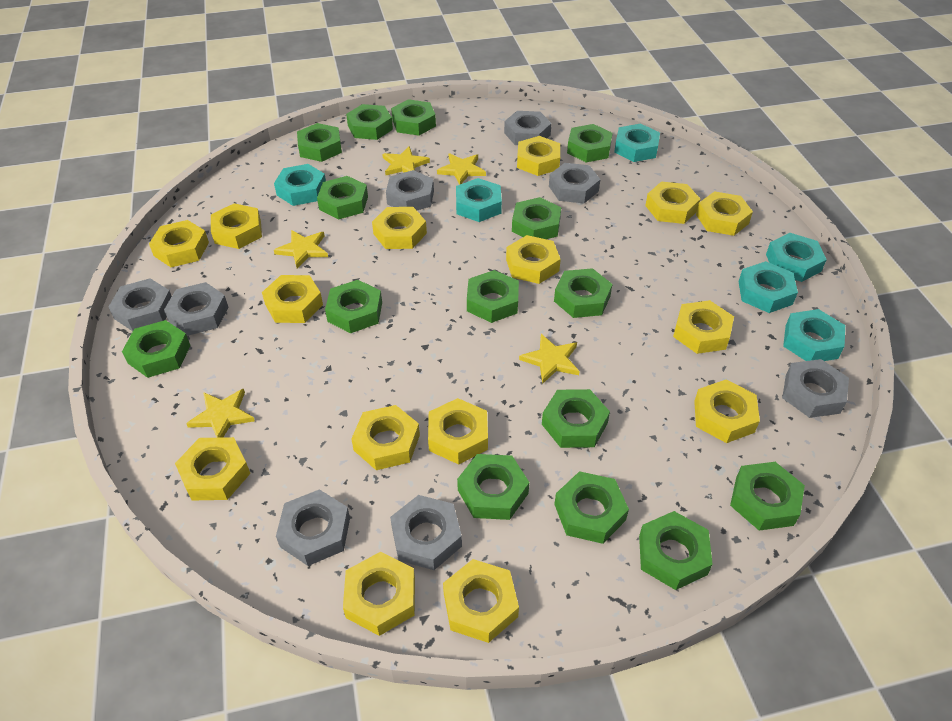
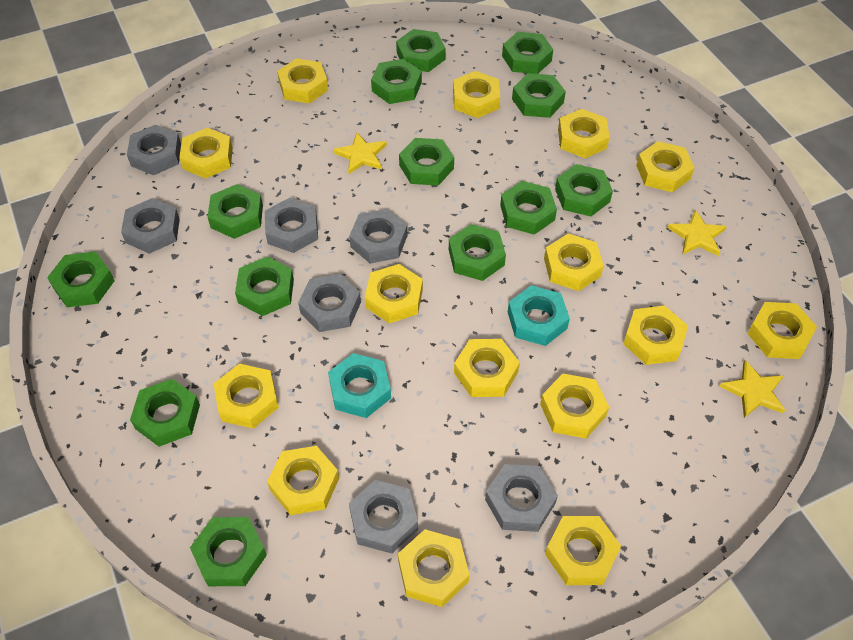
green nut: [122,320,191,378] [297,123,342,162] [317,176,368,219] [325,280,382,333] [346,104,393,140] [391,99,436,136] [457,454,529,520] [467,270,519,323] [512,197,561,239] [542,389,610,448] [554,268,612,318] [554,471,629,544] [567,124,612,162] [639,511,713,590] [730,462,805,531] = 15 -> [47,252,114,307] [130,379,200,447] [190,517,267,586] [207,184,263,239] [235,257,294,316] [371,59,422,104] [396,29,446,72] [399,138,454,186] [449,224,506,281] [500,181,557,235] [502,32,553,74] [512,73,566,118] [555,164,613,217] = 13
grey nut: [109,278,172,331] [164,282,228,336] [276,489,350,566] [386,170,434,210] [390,495,462,570] [504,111,552,145] [549,163,601,203] [782,359,849,418] = 8 -> [121,198,180,254] [127,125,181,175] [265,198,318,253] [298,274,361,332] [349,209,407,264] [349,480,418,554] [485,464,558,532] = 7
turquoise nut: [274,164,326,206] [456,178,502,222] [614,124,660,162] [738,261,798,313] [766,233,827,282] [783,309,845,361] = 6 -> [328,353,391,418] [508,285,570,346] = 2
yellow star: [186,389,255,438] [274,230,328,269] [382,146,430,175] [437,153,486,185] [519,334,579,384] = 5 -> [333,132,387,174] [668,210,727,256] [720,360,785,418] = 3

